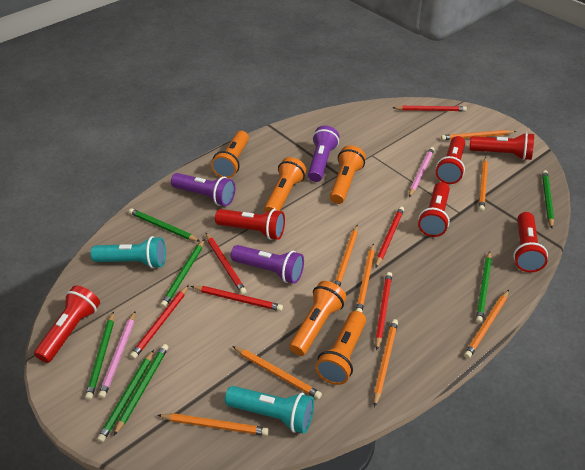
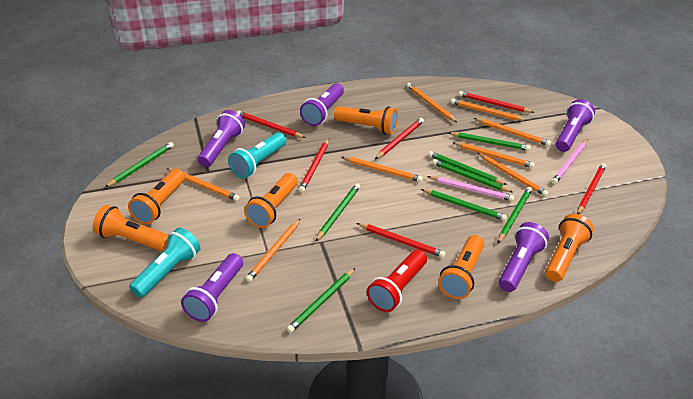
green pencil: [85,311,114,400] [97,350,154,443] [114,344,168,435] [129,208,200,242] [160,239,205,308] [476,251,492,323] [542,170,554,228] = 7 -> [105,142,174,187] [287,268,355,333] [315,183,360,242] [421,189,507,221] [428,151,507,185] [432,159,513,192] [449,132,531,151] [498,187,532,243] = 8
orange flashlight: [211,131,249,178] [264,157,306,213] [289,281,347,356] [315,311,366,385] [330,145,366,204] = 5 -> [93,205,169,251] [128,169,185,224] [244,173,298,228] [334,106,398,135] [438,235,484,299] [545,214,594,282] = 6
purple flashlight: [171,173,235,206] [231,245,304,284] [308,126,339,182] = 3 -> [181,253,243,322] [198,110,245,167] [300,83,344,126] [499,222,549,292] [556,99,595,152] = 5
red flashlight: [34,285,100,363] [215,209,285,240] [418,182,450,237] [436,136,465,184] [469,132,534,160] [513,212,548,272] = 6 -> [367,249,427,312] = 1

